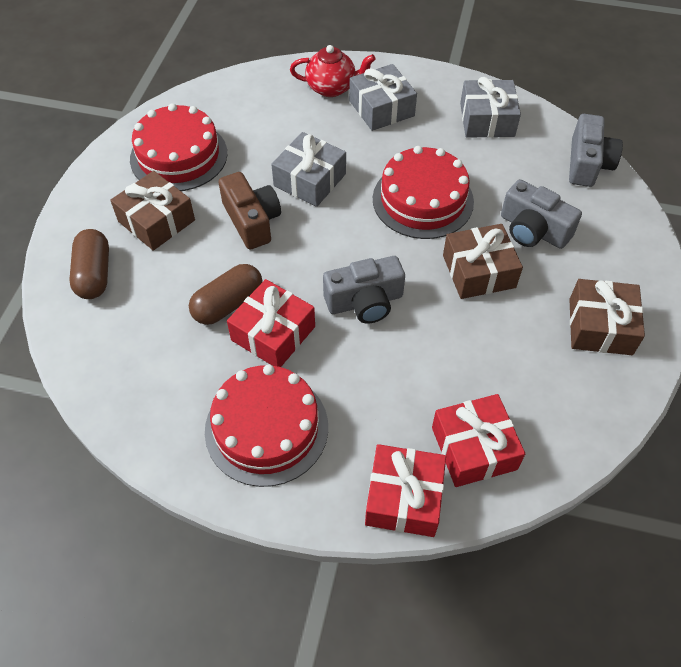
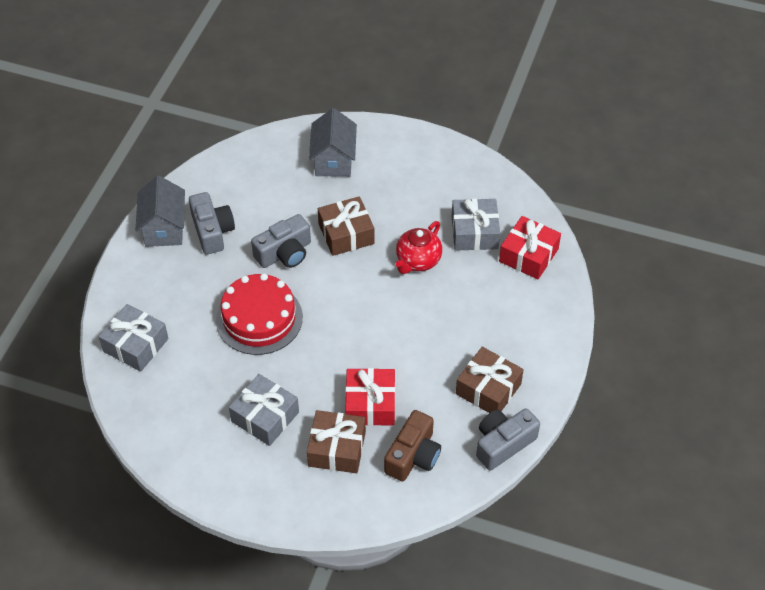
brown capsule: [69,229,109,299] [189,264,263,325] = 2 -> none = 0
grey house: none = 0 -> [135,176,185,247] [309,108,357,177] = 2
red cake: [130,103,227,191] [205,365,328,487] [373,146,474,239] = 3 -> [216,273,303,355] = 1
red gift: [227,279,315,367] [365,444,446,537] [432,394,525,487] = 3 -> [345,368,395,426] [499,216,561,279] = 2

